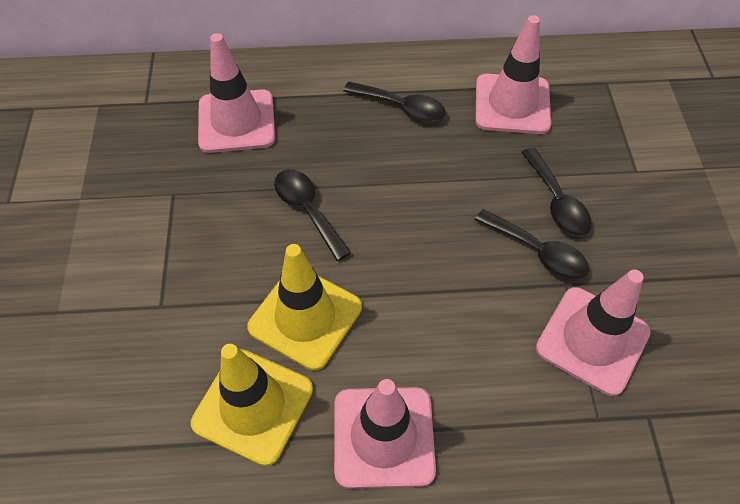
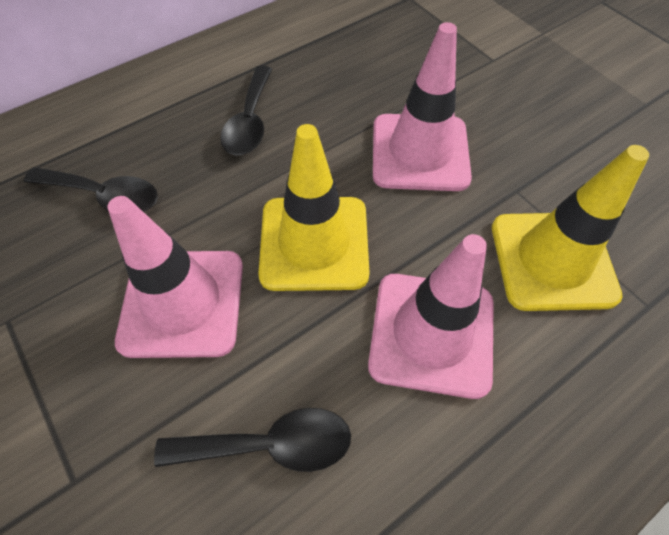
black spoon: [274,169,351,261] [343,82,446,122] [475,209,589,280] [521,147,592,236] = 4 -> [24,167,158,212] [154,408,351,472] [220,66,272,155] = 3
pink traffic cone: [198,33,275,153] [334,379,436,489] [475,15,551,134] [536,269,651,396] = 4 -> [107,196,243,358] [368,234,494,399] [373,22,472,191] = 3

